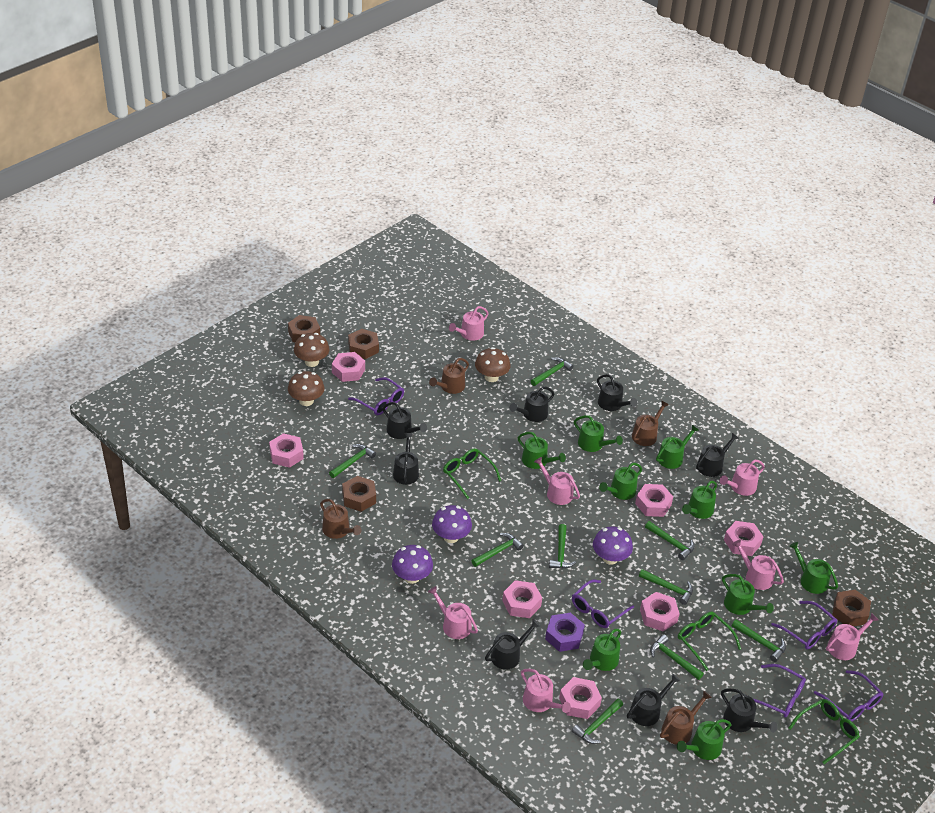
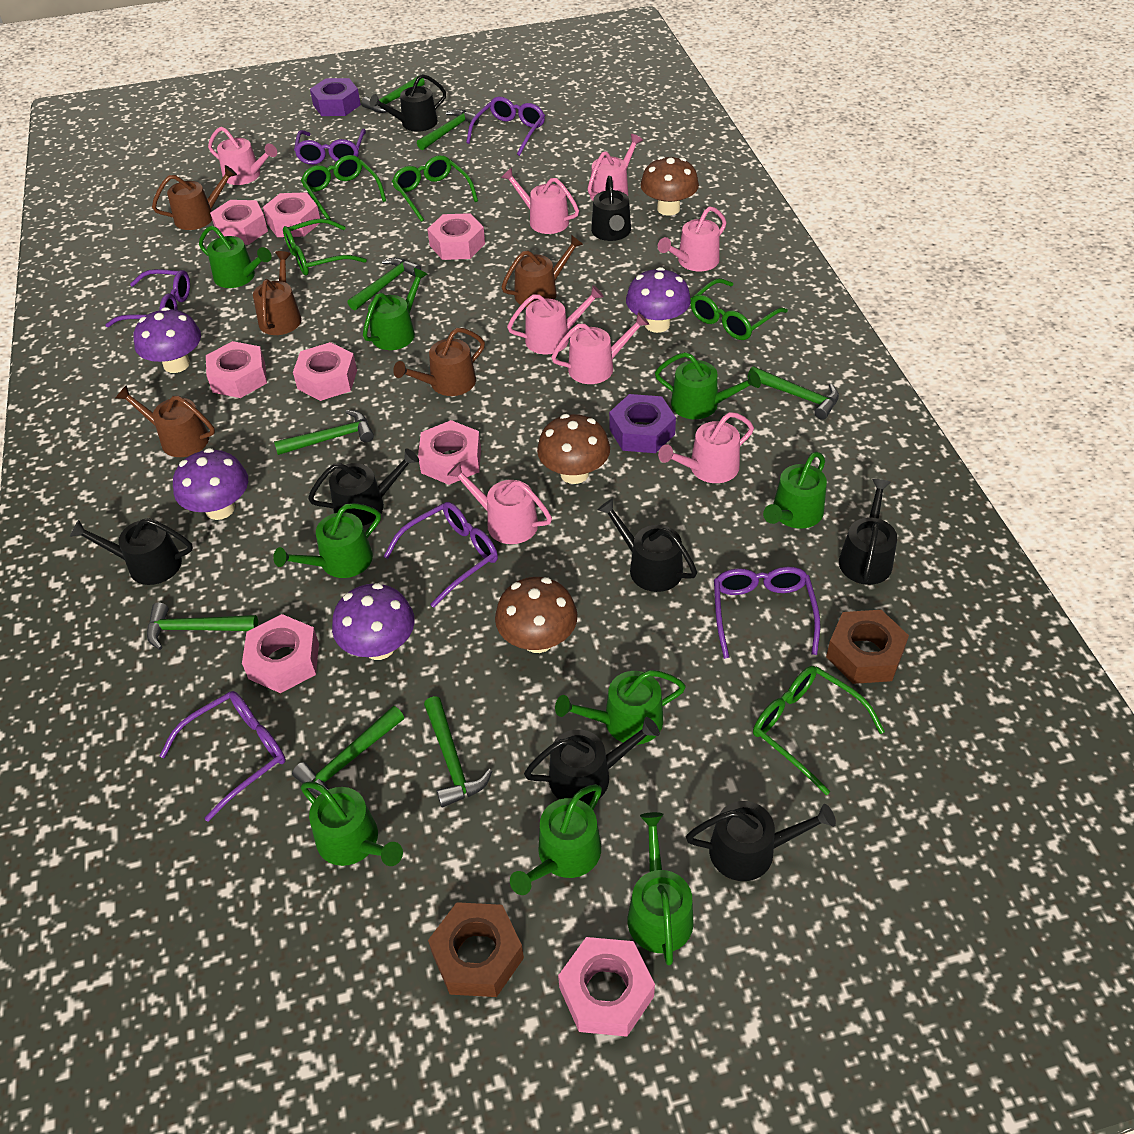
brown nut: [288,315,320,342] [342,476,376,512] [348,329,379,359] [832,590,871,626] = 4 -> [428,902,524,997] [826,610,909,684] = 2
brown watering can: [320,499,362,539] [429,358,469,394] [632,400,669,446] [660,691,712,745] = 4 -> [116,385,215,457] [152,165,237,230] [253,251,302,335] [393,328,485,396] [501,235,583,307] = 5
green glasses: [443,448,501,499] [678,611,741,671] [788,699,860,764] = 3 -> [283,218,367,276] [301,155,386,220] [392,155,478,222] [690,278,788,340] [753,666,885,795] = 5
green hammer: [329,444,376,478] [471,533,524,567] [531,357,573,386] [549,524,576,569] [572,698,623,744] [639,569,693,605] [645,521,695,560] [650,634,704,680] [732,619,786,662] = 9 -> [147,603,258,650] [274,410,374,455] [292,706,404,796] [348,258,421,311] [361,75,425,113] [417,109,480,150] [424,696,492,808] [748,366,839,420] = 8
pink nut: [269,433,304,468] [332,352,365,382] [502,580,542,618] [559,677,602,719] [635,484,673,517] [640,592,680,632] [724,521,763,556] = 7 -> [206,341,267,398] [210,200,268,245] [242,614,319,693] [263,192,320,237] [293,342,357,401] [418,420,481,485] [427,213,485,260] [558,937,655,1037] = 8
pink watering can: [428,586,478,639] [449,306,489,341] [521,669,571,713] [534,457,580,505] [719,460,765,496] [732,539,784,590] [826,613,878,660] = 7 -> [208,127,277,185] [447,462,552,544] [501,168,579,234] [507,285,604,354] [551,313,649,384] [587,134,643,201] [658,206,727,271] [658,412,754,483] = 8
purple glasses: [348,377,404,415] [572,580,634,628] [752,664,806,718] [771,601,837,649] [814,670,883,722] = 5 -> [105,269,190,327] [159,691,286,822] [294,129,366,165] [384,502,498,608] [466,96,545,156] [714,567,820,659] = 6
purple mushroom: [392,545,433,584] [432,505,472,543] [593,526,633,565] = 3 -> [134,307,201,373] [173,448,248,520] [332,583,415,660] [626,267,691,333] = 4
purple nut: [545,613,585,652] = 1 -> [310,78,361,116] [609,394,676,453] = 2

